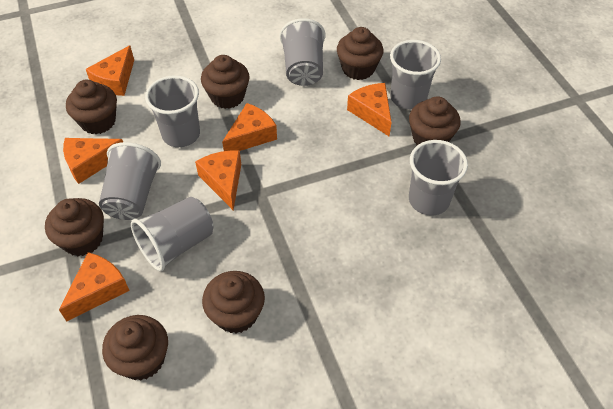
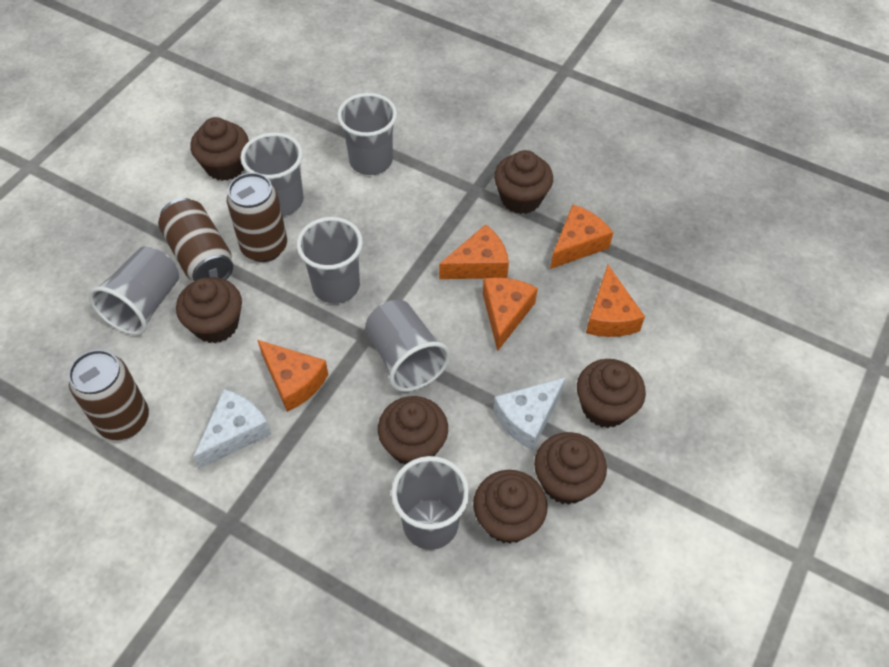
brown can: none = 0 -> [68,350,149,440] [158,198,233,281] [227,173,287,262] = 3
orange cheese: [59,252,130,322] [63,138,123,184] [86,45,134,96] [195,150,241,210] [222,103,277,151] [347,83,392,136] = 6 -> [258,340,328,412] [439,224,509,279] [483,278,538,351] [550,205,613,269] [586,265,645,337] = 5
white cheese: none = 0 -> [194,389,271,469] [493,377,566,451] = 2

